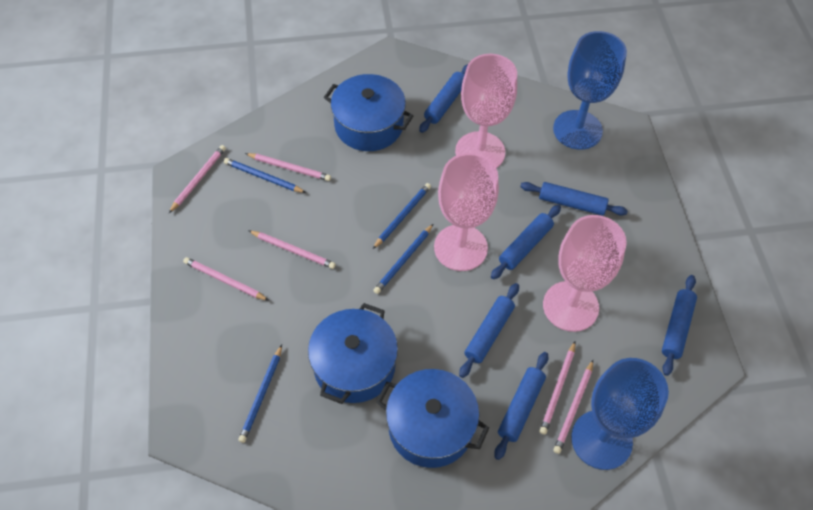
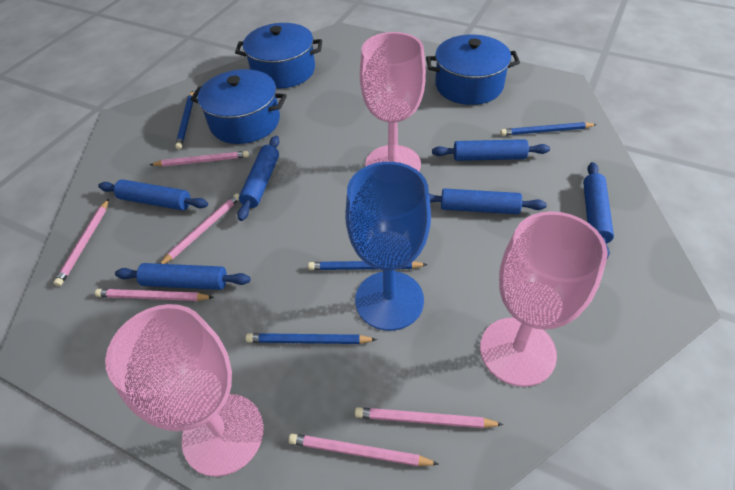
blue goblet: [553,31,627,150] [571,358,669,470] = 2 -> [345,162,431,331] = 1

